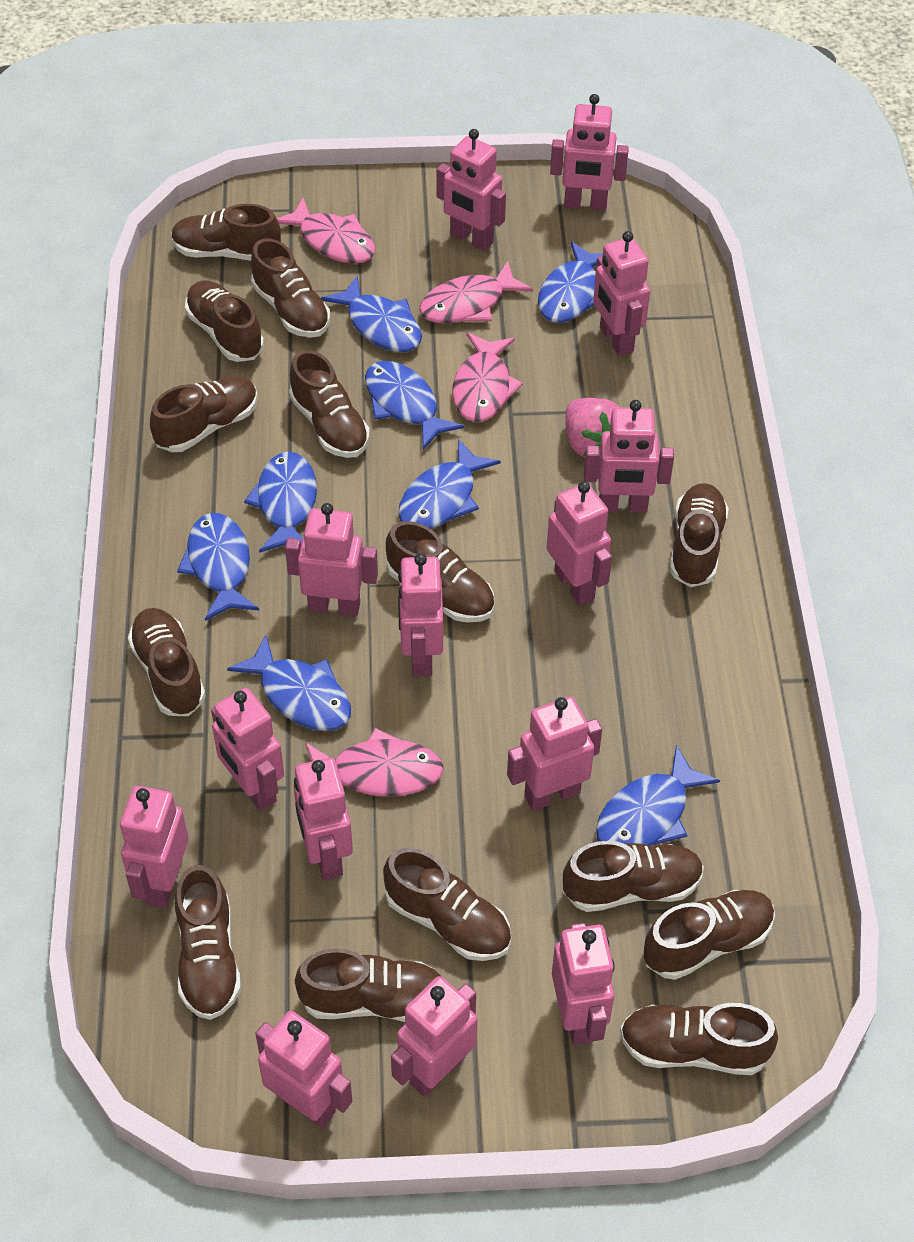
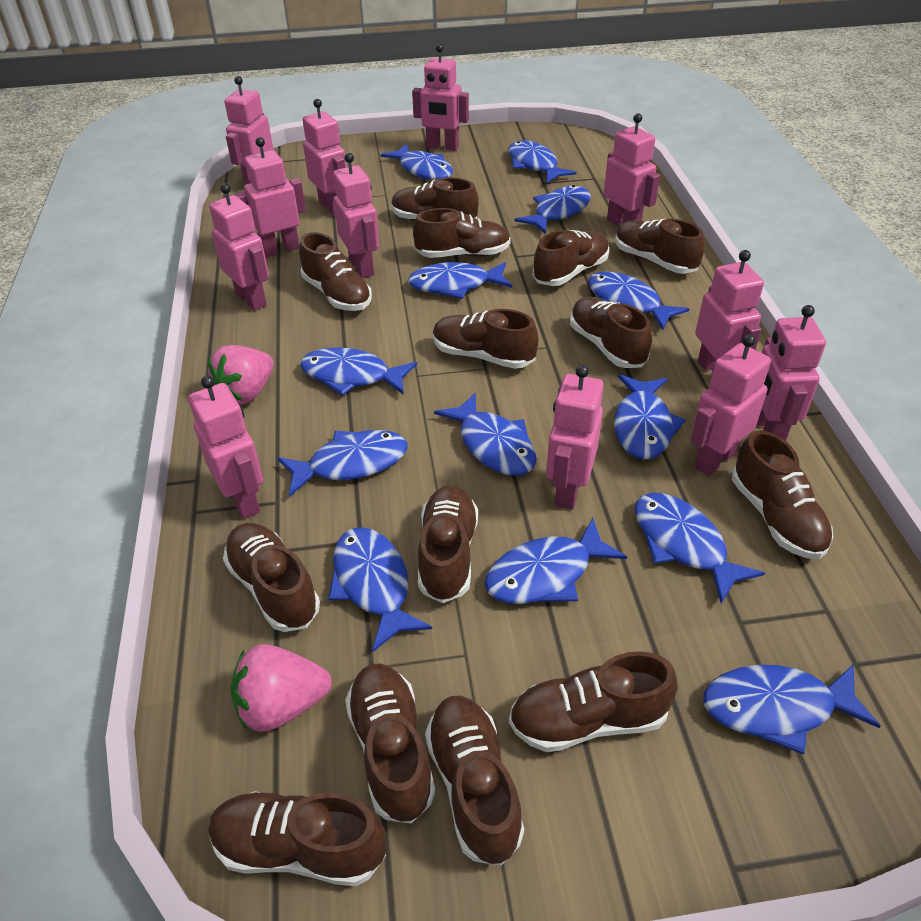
blue fish: [177,513,259,621] [227,635,351,731] [244,452,317,553] [321,276,422,352] [365,361,464,450] [398,439,501,529] [538,241,603,323] [596,745,720,846] = 8 -> [277,430,408,497] [300,347,417,396] [328,527,432,652] [380,143,453,180] [408,262,512,299] [434,392,537,476] [485,518,627,604] [508,140,577,183] [515,185,591,234] [588,271,689,330] [614,374,686,460] [634,493,765,604] [703,664,881,755] = 13
pink fish: [277,198,375,264] [305,728,444,797] [419,261,533,323] [452,333,523,422] = 4 -> none = 0
pink robot: [120,786,189,908] [211,688,284,811] [255,1011,352,1128] [285,503,378,616] [294,757,353,880] [391,976,478,1097] [398,553,443,676] [436,129,506,251] [507,696,602,811] [547,481,612,605] [550,94,629,211] [552,923,615,1045] [584,400,674,513] [593,231,650,357] = 14 -> [188,375,263,519] [209,183,269,311] [224,76,273,185] [235,137,306,258] [303,99,347,216] [333,153,379,278] [412,44,469,151] [546,365,604,510] [604,113,660,225] [690,334,771,476] [695,250,764,376] [757,305,826,441] = 12
pink strawberry: [565,398,620,457] = 1 -> [208,345,274,404] [231,644,332,732] = 2

